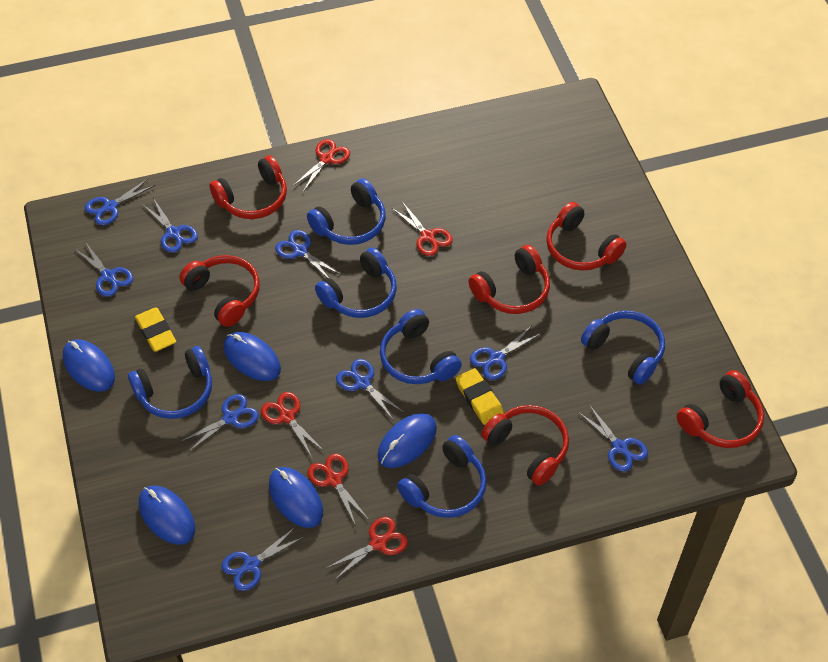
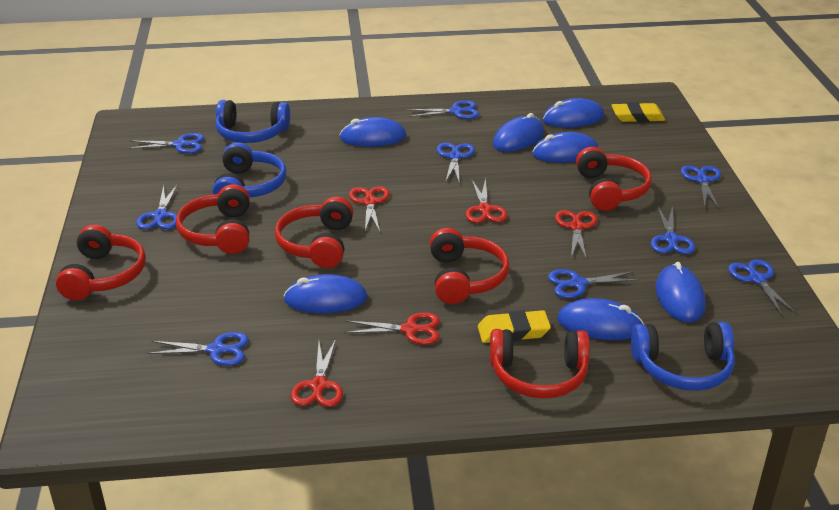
blue headphones: [128,346,212,419] [307,178,386,245] [315,247,397,318] [380,309,462,384] [397,435,487,518] [581,310,665,385] = 6 -> [212,142,286,197] [215,100,290,143] [631,322,735,391] = 3
blue mouse: [63,339,115,392] [139,486,195,545] [223,332,281,381] [269,467,323,528] [377,413,437,468] = 5 -> [284,274,368,313] [339,117,407,147] [493,113,544,152] [532,132,598,163] [542,98,604,127] [557,298,644,340] [656,262,706,323] = 7

